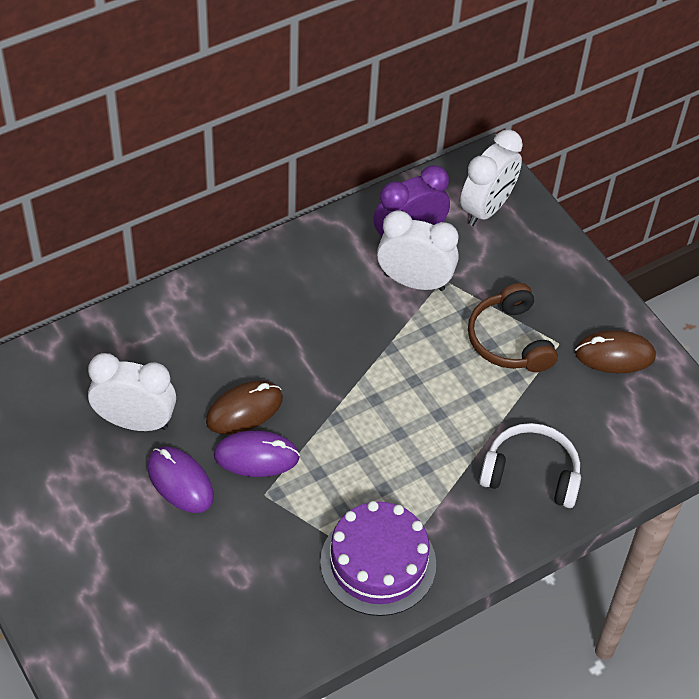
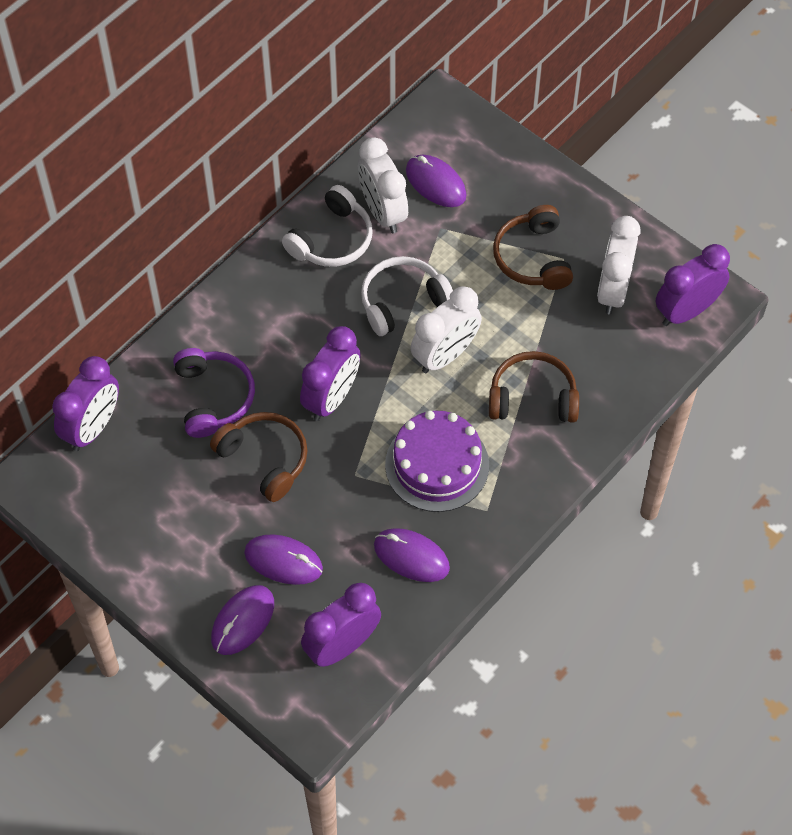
brown headphones: [468,283,558,372] = 1 -> [210,412,308,502] [489,351,579,423] [493,205,573,290] = 3
brown mouse: [206,380,283,435] [575,330,656,373] = 2 -> none = 0
purple clock: [373,165,450,237] = 1 -> [52,356,119,451] [300,326,361,421] [301,583,381,667] [656,244,730,326] = 4
purple headphones: none = 0 -> [173,348,255,438] = 1
purple mouse: [147,447,214,513] [214,430,300,477] = 2 -> [211,585,274,655] [244,534,323,585] [374,528,450,582] [406,155,467,207] = 4
white headphones: [479,423,581,508] = 1 -> [282,185,373,267] [361,256,453,336] = 2

